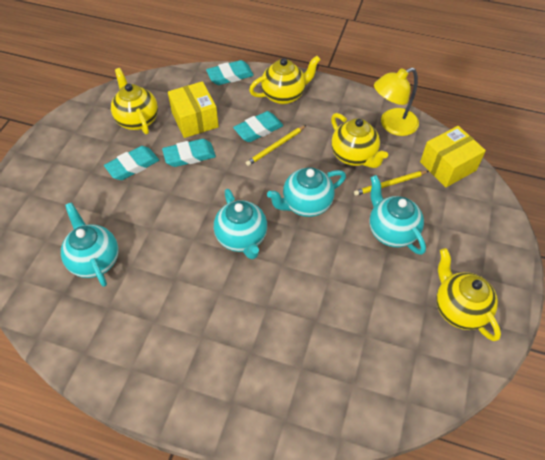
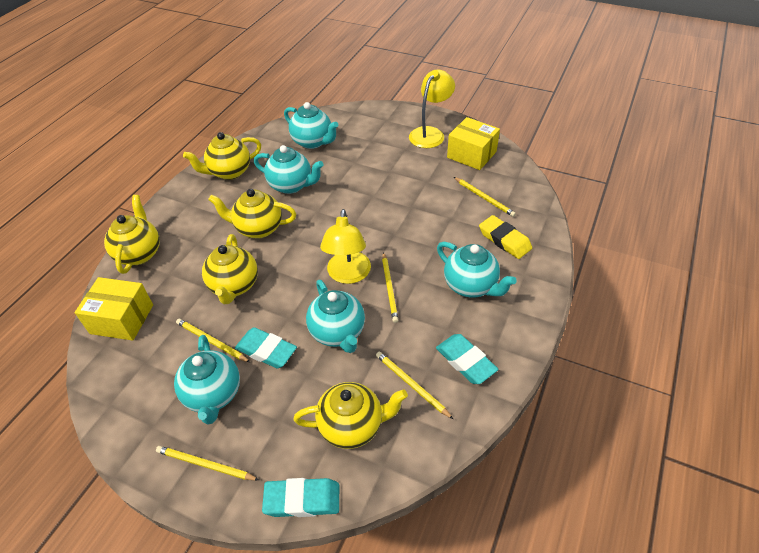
turquoise eraser: [104,146,159,180] [162,139,216,167] [206,60,254,85] [233,111,283,142] = 4 -> [235,327,297,368] [262,478,339,517] [436,334,498,384] = 3
turquoise teapot: [61,202,118,287] [214,189,267,259] [267,167,346,217] [369,175,426,255] = 4 -> [174,335,240,424] [254,145,323,194] [284,102,338,149] [306,280,365,353] [437,242,517,298] = 5
yellow eraser: none = 0 -> [479,215,532,259] = 1
yellow lamp: [374,68,419,136] = 1 -> [320,209,371,284] [409,70,455,148] = 2
yellow pencil: [246,125,306,166] [354,171,428,196] = 2 -> [156,446,259,480] [176,319,250,362] [376,352,453,419] [382,252,398,323] [454,177,516,217] = 5
yellow teapot: [111,68,158,134] [249,56,321,105] [331,113,388,168] [436,248,501,341] = 4 -> [104,195,160,274] [183,132,261,180] [202,234,258,304] [208,189,296,239] [293,382,408,449] = 5

